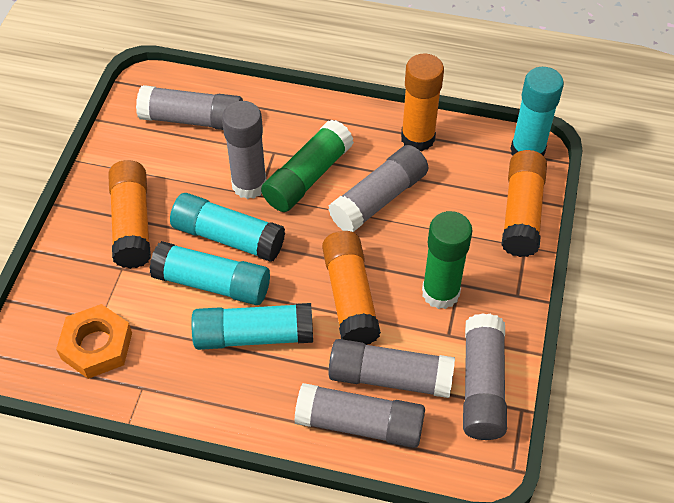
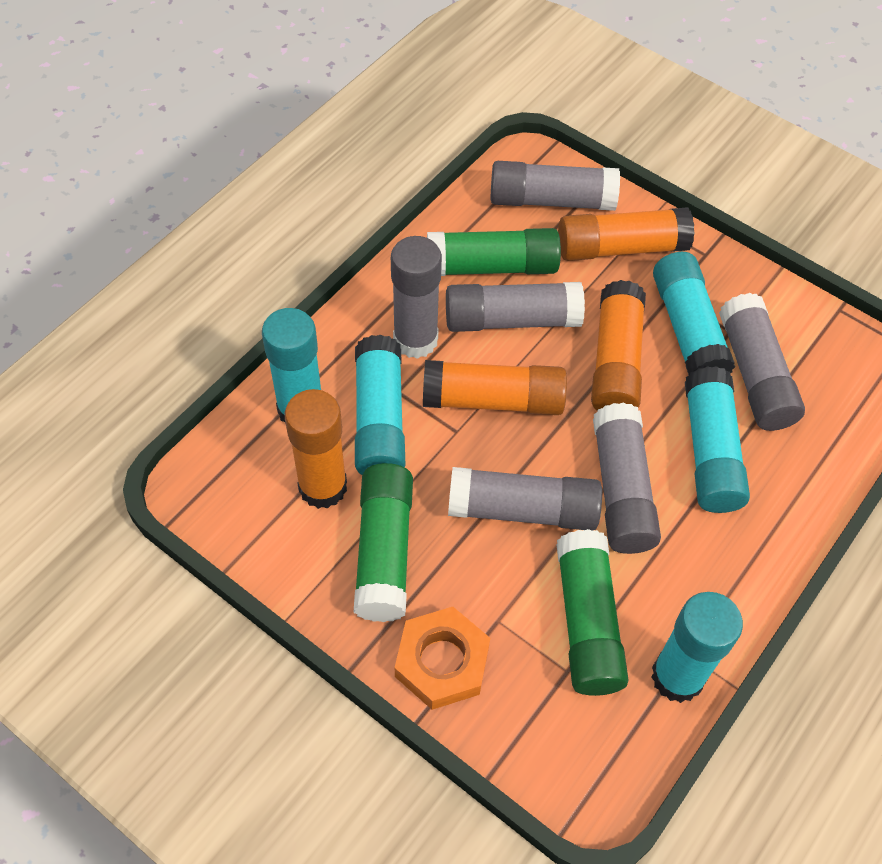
green glue stick: [261,119,354,212] [422,211,473,309] = 2 -> [353,463,413,622] [427,228,561,276] [556,529,629,696] = 3
turquoise glue stick: [150,241,270,305] [170,193,285,262] [191,303,313,350] [510,67,564,156] = 4 -> [262,308,321,424] [355,335,405,475] [651,592,743,703] [653,252,735,375] [685,366,750,513] = 5

